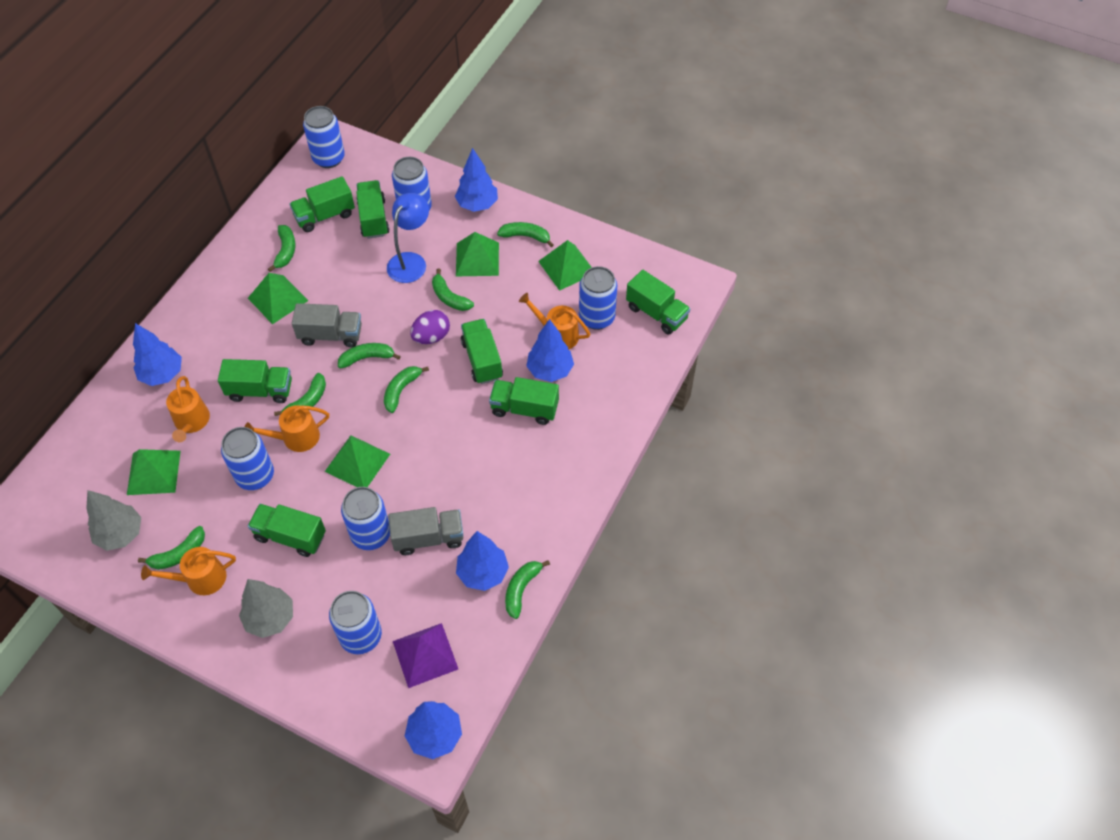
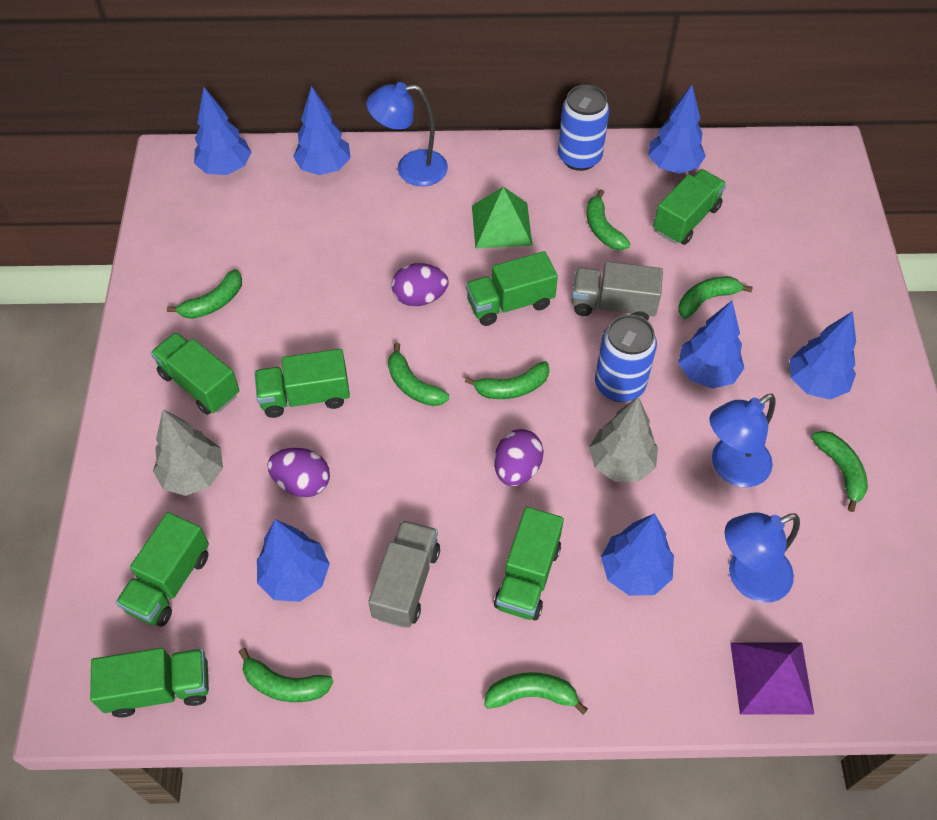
blue can: [221,427,274,490] [303,106,345,168] [329,591,382,654] [341,487,390,550] [392,157,432,210] [579,266,617,330] = 6 -> [558,85,610,171] [595,314,657,402] = 2
blue lamp: [387,193,429,283] = 1 -> [366,82,448,186] [710,393,776,487] [725,512,800,603] = 3
blue tree: [133,323,182,386] [405,701,462,759] [455,148,498,212] [456,531,509,591] [527,319,574,382] = 5 -> [194,87,251,175] [257,519,330,602] [293,86,351,175] [601,513,674,596] [648,85,706,174] [678,301,744,389] [790,311,856,400] = 7
green pyramid: [127,449,181,495] [248,273,308,324] [325,435,390,487] [456,232,499,276] [538,240,592,291] = 5 -> [472,187,532,249] = 1
orange watering can: [141,547,236,595] [166,376,210,442] [245,405,329,452] [519,293,590,350] = 4 -> none = 0
purple egg: [410,310,450,344] = 1 -> [267,448,330,497] [392,263,449,307] [494,429,544,486] = 3

